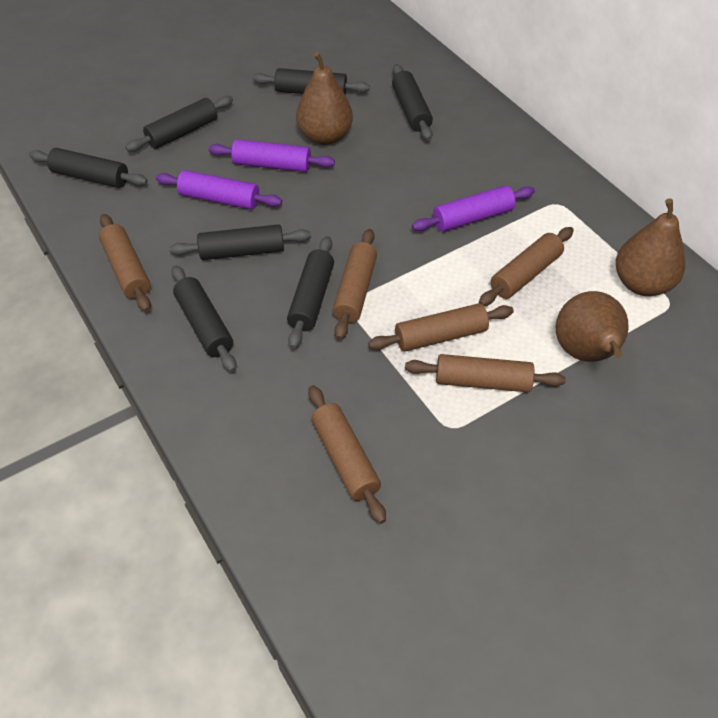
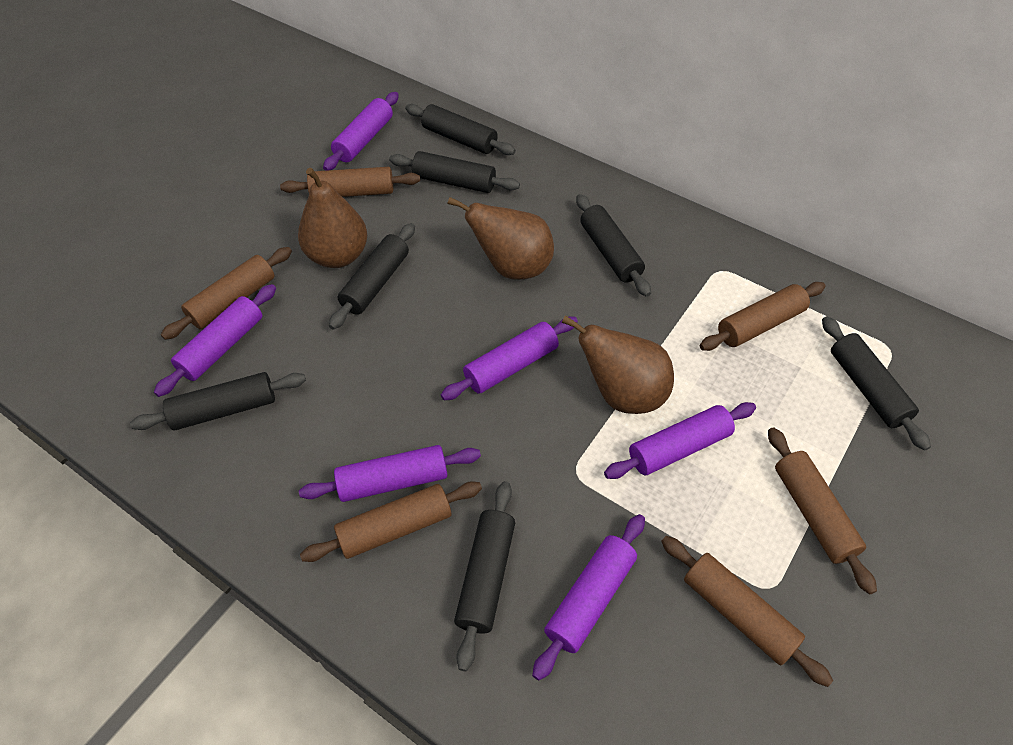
purple rolling pin: [156,170,282,210] [208,139,335,172] [412,185,535,232] = 3 -> [154,284,276,397] [299,445,481,502] [323,92,399,171] [441,317,578,400] [532,514,645,681] [604,402,756,479] = 6

